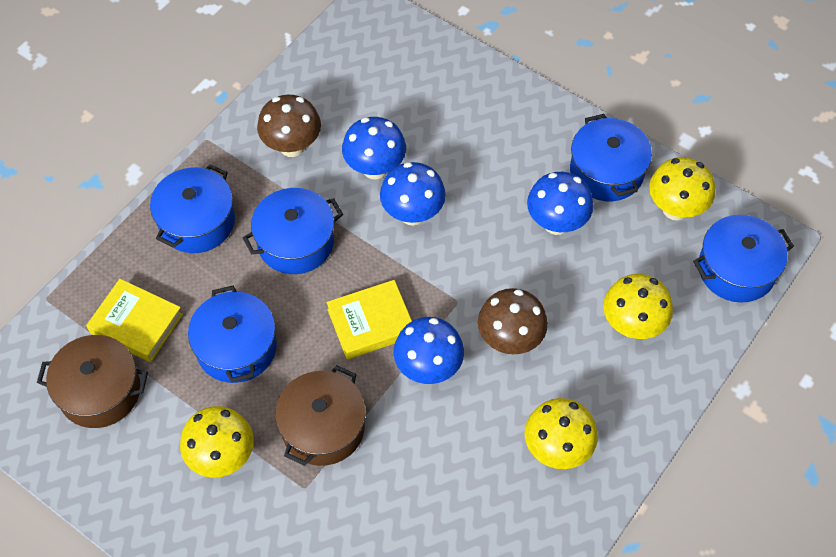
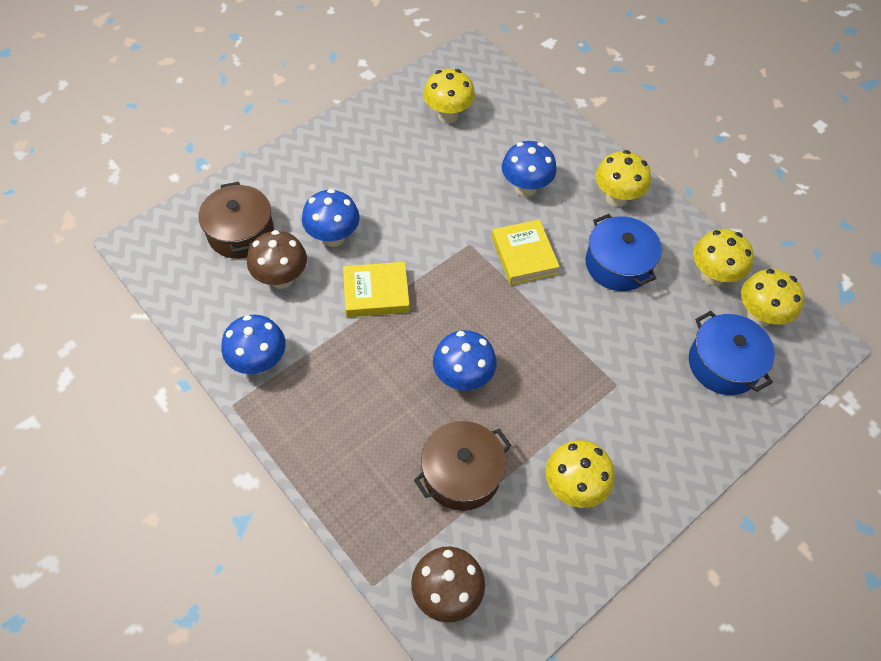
blue pot: [150,164,235,253] [188,286,277,383] [243,188,343,274] [570,114,652,201] [693,215,794,303] = 5 -> [586,214,662,291] [689,311,775,395] = 2
yellow mushroom: [180,406,254,478] [524,398,598,469] [603,274,673,339] [649,157,715,221] = 4 -> [423,69,475,123] [546,440,615,508] [595,150,651,207] [693,229,754,286] [741,269,804,327] = 5

